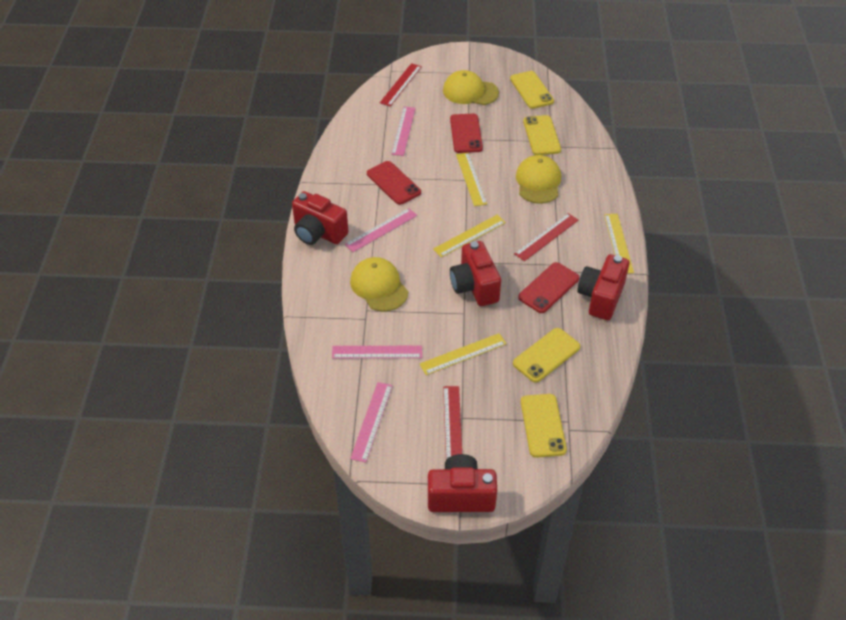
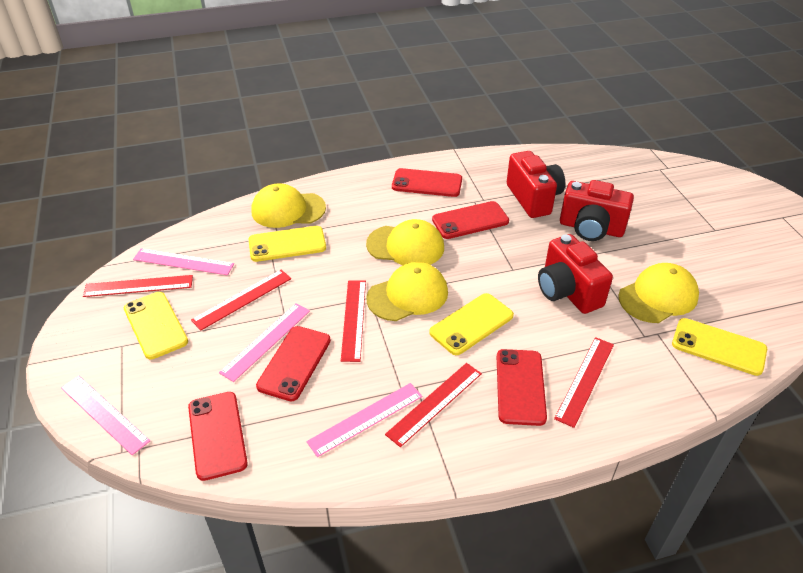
red camera: [292,191,348,245] [428,454,497,512] [450,241,501,306] [577,254,629,320] = 4 -> [507,151,565,218] [538,234,613,314] [560,180,634,241] = 3
red phone: [367,161,421,205] [450,114,483,153] [518,262,579,313] = 3 -> [188,392,248,481] [256,326,331,401] [392,168,462,197] [432,201,509,239] [497,349,547,426] = 5
red ruler: [380,63,422,107] [443,386,462,460] [514,213,578,261] = 3 -> [83,275,193,297] [191,270,291,330] [341,280,366,362] [385,363,482,447] [554,337,614,428] = 5
yellow cap: [350,257,408,312] [443,70,499,105] [516,155,561,204] = 3 -> [251,183,326,228] [366,219,444,265] [366,262,448,321] [618,263,699,323] = 4
yellow ruler: [420,333,506,375] [433,215,506,257] [456,152,487,206] [604,214,634,274] = 4 -> none = 0

